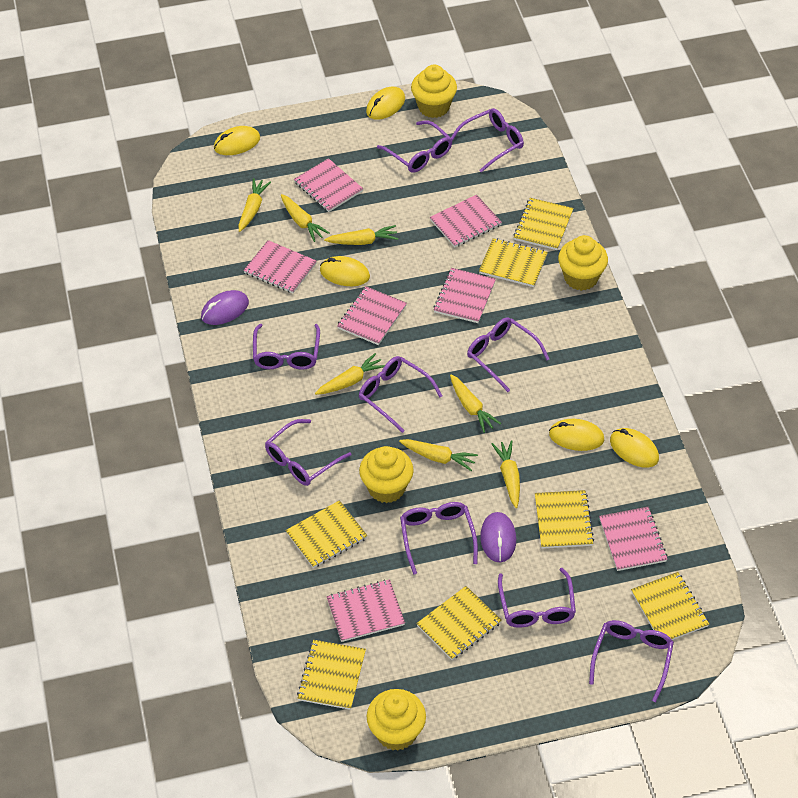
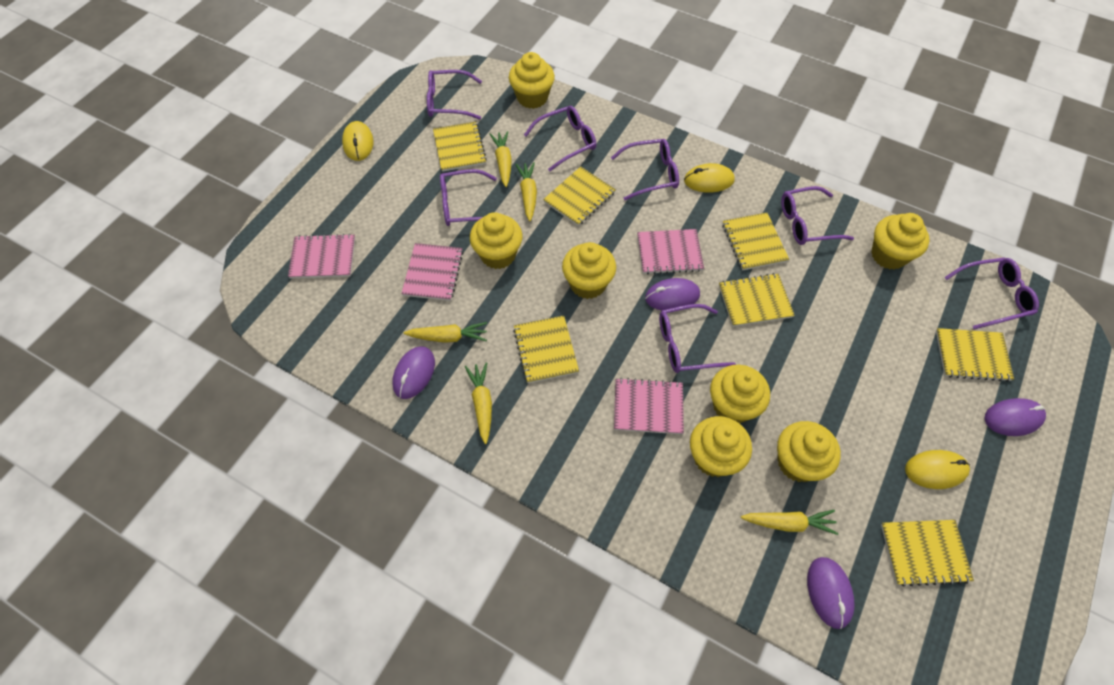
pink notebook: [243,240,317,294] [294,158,363,212] [326,579,405,642] [337,286,407,345] [430,195,502,247] [434,268,496,323] [599,507,668,571] = 7 -> [288,234,355,279] [401,243,463,301] [614,378,684,434] [637,229,704,274] = 4
purple glasses: [253,324,320,370] [265,419,351,486] [359,356,442,433] [377,120,452,173] [400,502,478,575] [451,108,524,172] [467,317,549,392] [498,568,576,628] [589,620,674,702] = 9 -> [427,70,482,120] [440,169,497,226] [524,106,596,171] [611,139,679,200] [659,304,736,373] [781,186,854,245] [944,257,1039,329] = 7
purple mouse: [201,290,249,325] [480,512,516,562] = 2 -> [392,346,435,399] [645,278,700,310] [807,557,855,629] [984,398,1046,436] = 4
yellow carrot: [239,178,271,232] [281,194,330,242] [315,353,385,395] [324,225,398,245] [399,439,478,471] [450,374,501,433] [492,440,520,508] = 7 -> [404,322,487,343] [465,362,492,444] [490,131,512,187] [515,162,537,221] [741,510,838,535] = 5
yellow cupcake: [359,446,414,503] [367,689,426,751] [411,64,457,118] [558,235,608,291] = 4 -> [470,212,522,269] [509,52,555,109] [562,242,616,299] [690,416,752,477] [710,365,770,424] [777,421,841,482] [871,213,929,270] = 7
yellow mouse: [214,126,260,155] [320,256,370,286] [366,87,405,120] [549,419,604,451] [610,428,659,468] = 5 -> [342,121,374,161] [684,163,735,193] [905,450,970,489] = 3

